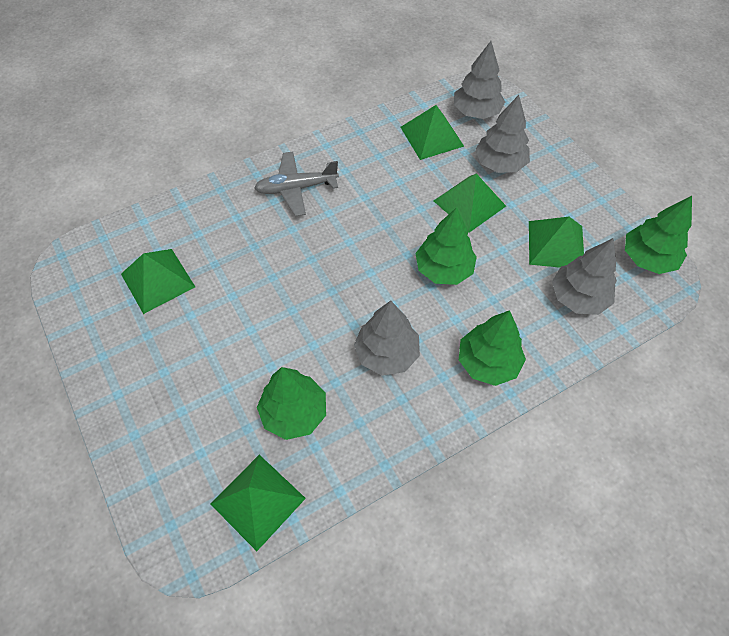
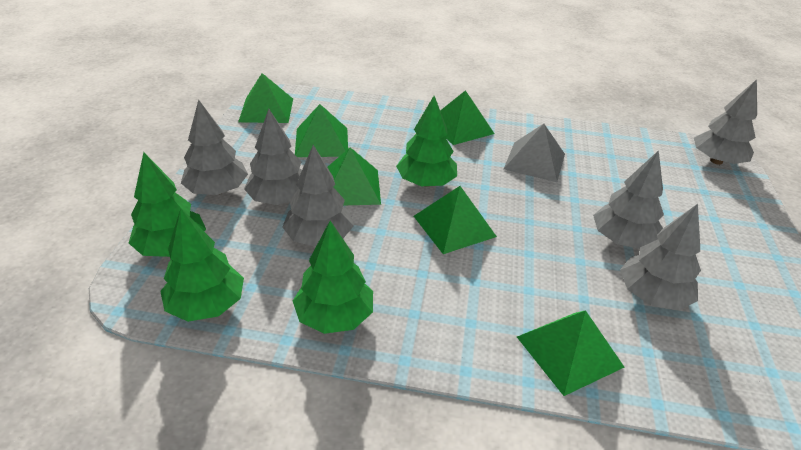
green pyramid: [121,249,195,314] [210,455,306,551] [400,105,464,160] [433,173,506,233] [529,217,584,268] = 5 -> [238,73,293,123] [295,104,348,157] [327,147,381,205] [414,186,497,254] [440,90,495,145] [517,310,624,396] = 6
grey plane: [254,151,339,216] = 1 -> none = 0
grey pyramid: none = 0 -> [504,124,565,182] = 1
grey tree: [354,301,420,376] [454,41,505,119] [475,95,530,173] [552,238,617,315] = 4 -> [181,99,248,195] [244,109,302,205] [282,145,354,247] [593,150,664,249] [620,204,701,310] [694,79,757,165] = 6

